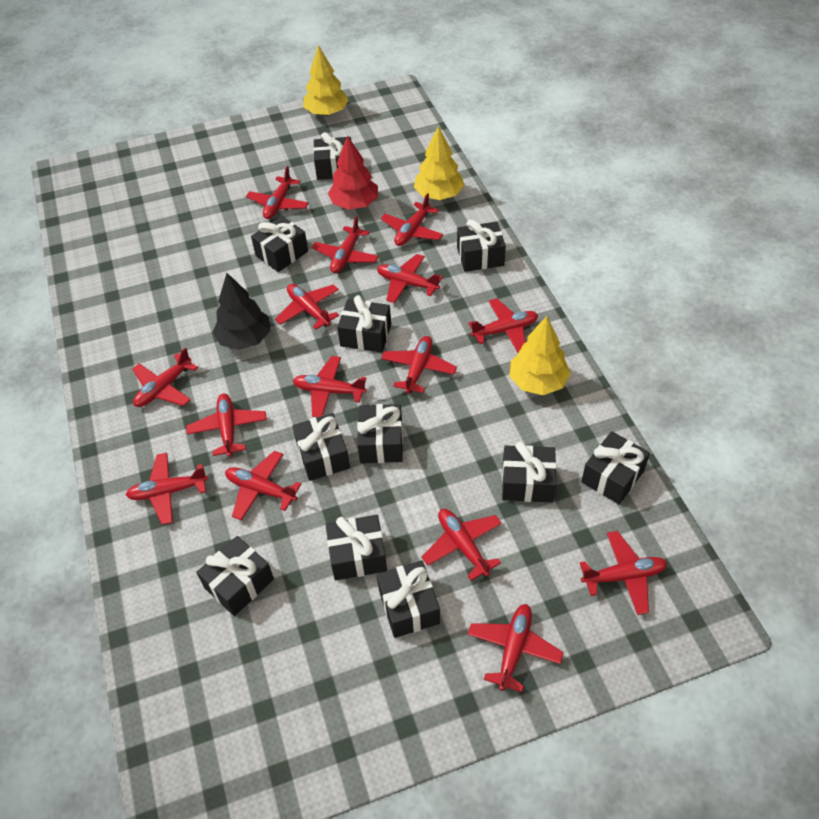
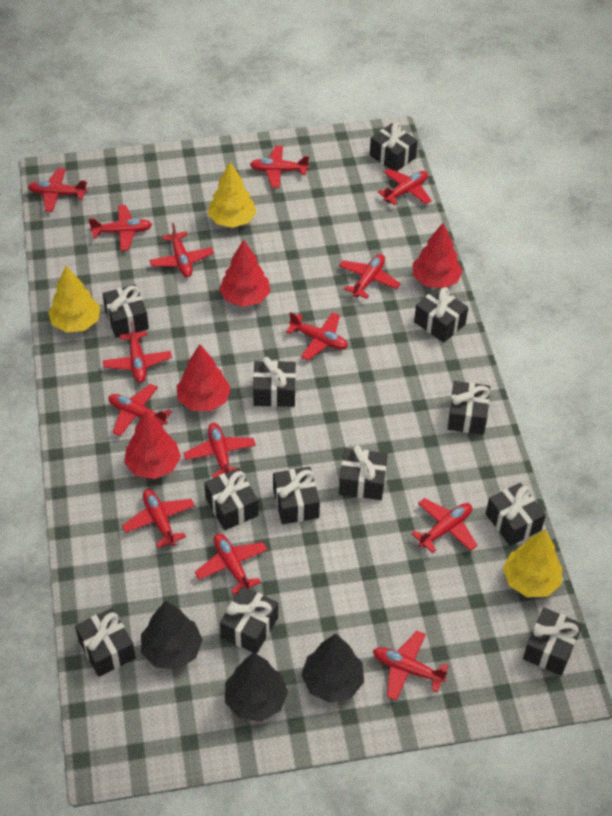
black gift: [196,536,274,616] [251,216,308,272] [292,413,350,481] [313,132,351,180] [326,515,387,580] [337,295,391,353] [357,404,403,463] [377,560,440,638] [457,220,506,272] [502,441,557,502] [581,431,650,504] = 11 -> [75,608,136,677] [103,285,149,338] [204,468,259,530] [220,586,278,654] [253,357,296,407] [273,467,320,524] [339,445,388,500] [370,122,418,171] [414,287,468,343] [448,381,490,435] [486,483,546,546] [523,607,582,676] = 12
black tree: [213,273,270,350] = 1 -> [141,601,203,670] [225,653,288,722] [301,634,364,703] = 3
red plane: [126,453,208,525] [132,347,198,407] [186,393,267,457] [225,451,301,521] [246,166,309,219] [275,284,339,330] [293,356,367,418] [312,216,379,273] [377,254,443,303] [381,193,443,246] [381,336,457,394] [422,509,502,581] [467,604,564,692] [468,298,538,353] [580,531,667,615] = 15 -> [28,168,88,212] [88,205,152,251] [103,322,172,383] [108,384,172,436] [122,489,195,548] [149,222,214,277] [184,423,256,478] [195,533,268,595] [250,146,309,188] [286,312,348,360] [339,254,401,299] [373,631,449,701] [378,168,432,205] [411,498,478,553] = 14
red tree: [328,135,378,210] = 1 -> [124,410,181,479] [177,344,231,412] [219,240,270,307] [413,223,463,289] = 4

